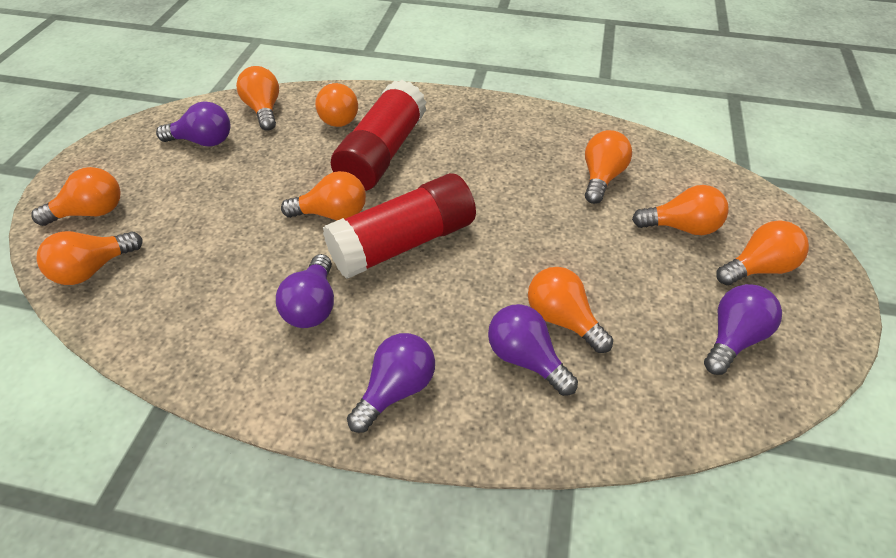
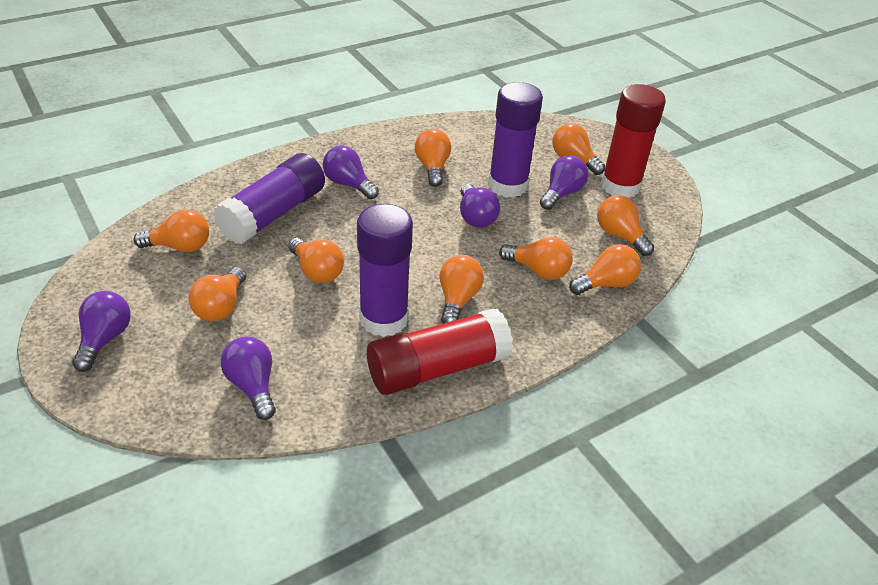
purple glue stick: none = 0 -> [213,153,325,244] [357,204,413,337] [488,82,543,198] = 3

